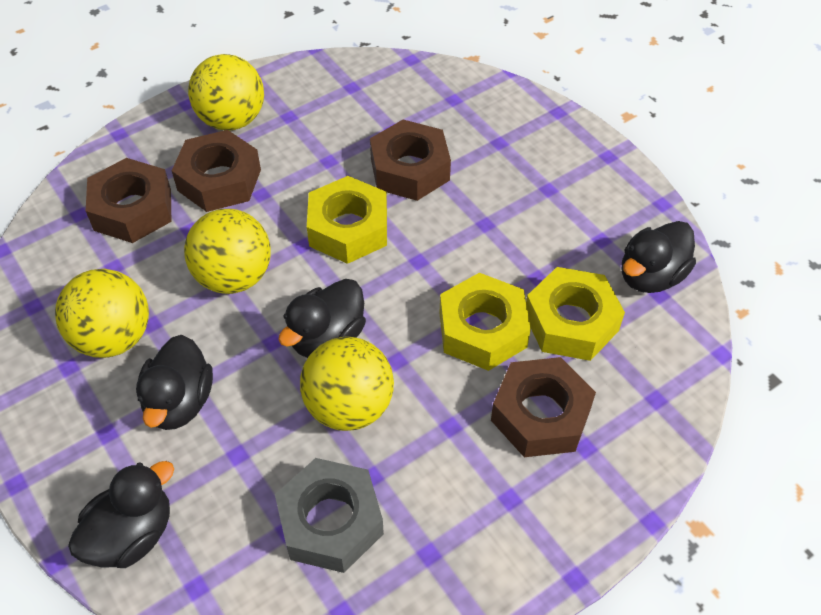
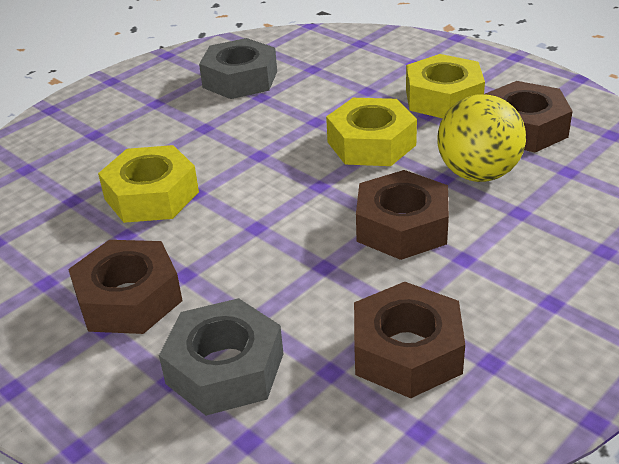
black duck: [68,461,174,568] [136,335,213,430] [278,279,366,358] [622,221,696,293] = 4 -> none = 0
grey nut: [275,458,384,573] = 1 -> [159,298,283,416] [199,38,277,99] = 2
yellow ball: [55,269,149,358] [184,209,271,294] [188,54,264,131] [300,337,394,431] = 4 -> [437,94,526,182] = 1

